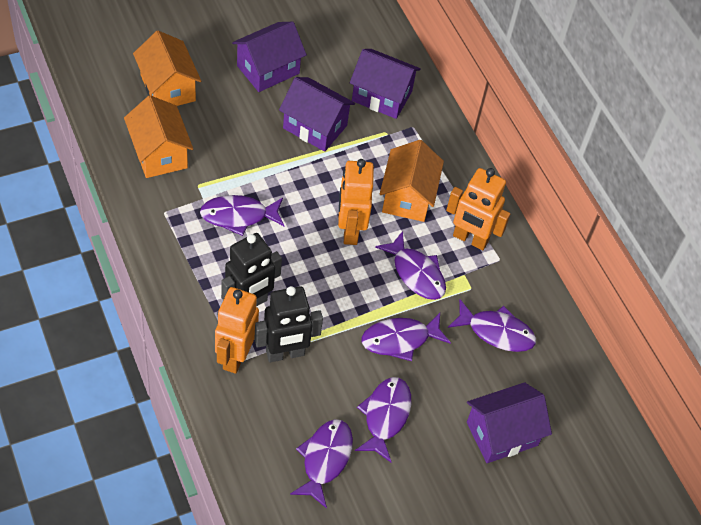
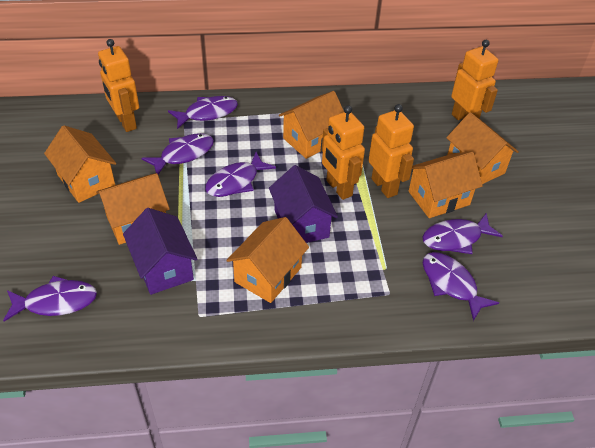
black robot: [221,233,282,306] [254,286,323,362] = 2 -> none = 0
orange house: [124,95,193,178] [133,31,201,106] [380,140,444,222] = 3 -> [44,125,116,203] [96,173,170,245] [226,217,309,303] [279,91,344,159] [409,152,483,218] [446,112,519,184] = 6
orange robot: [215,287,259,374] [338,159,374,245] [446,168,510,250] = 3 -> [98,39,139,132] [322,105,365,200] [368,104,414,198] [451,40,498,120] = 4
purple house: [232,22,307,92] [279,77,355,152] [350,49,421,119] [467,382,552,463] = 4 -> [123,208,198,295] [269,165,338,243] = 2

